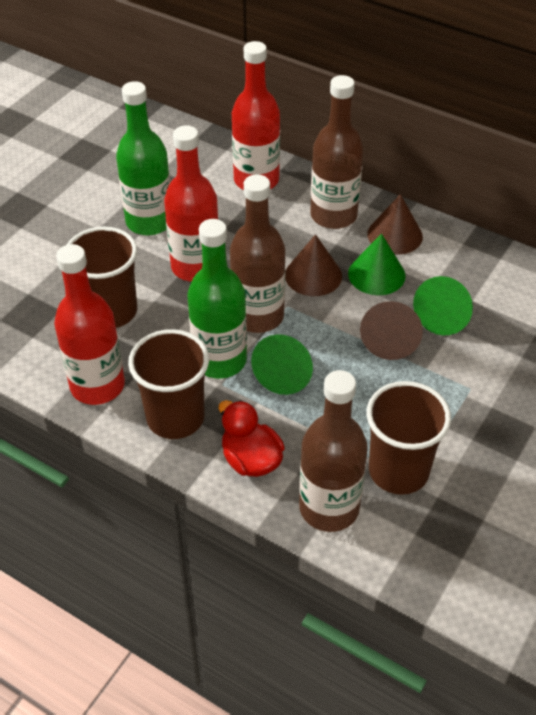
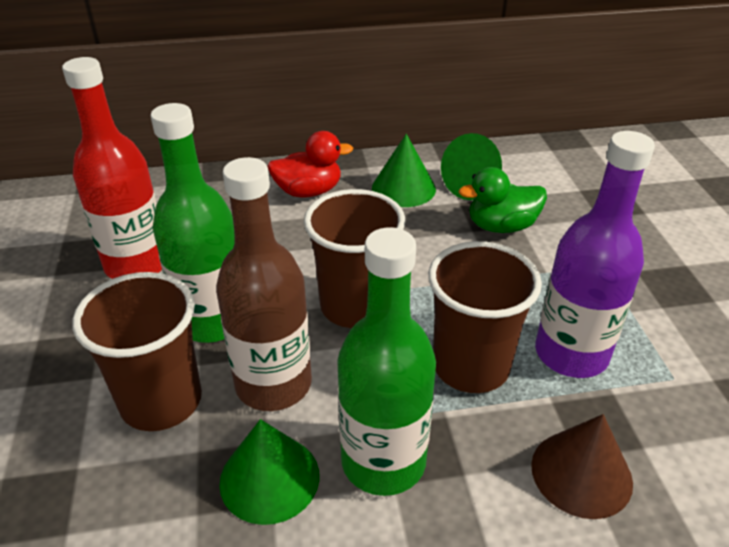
brown bottle: [230,175,286,333] [299,370,368,532] [310,75,363,229] = 3 -> [216,157,312,411] = 1
brown cone: [285,234,342,296] [360,301,423,360] [367,194,423,255] = 3 -> [531,414,633,519] = 1
green duck: none = 0 -> [459,167,547,233] = 1
purple bottle: none = 0 -> [535,131,655,378] = 1
red bottle: [54,244,125,405] [164,126,219,281] [232,41,280,190] = 3 -> [62,57,162,279] = 1

